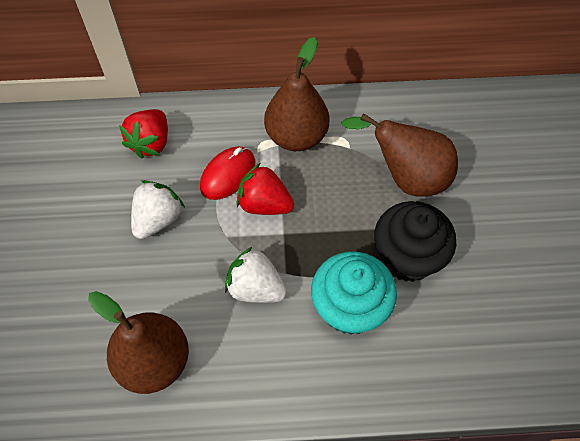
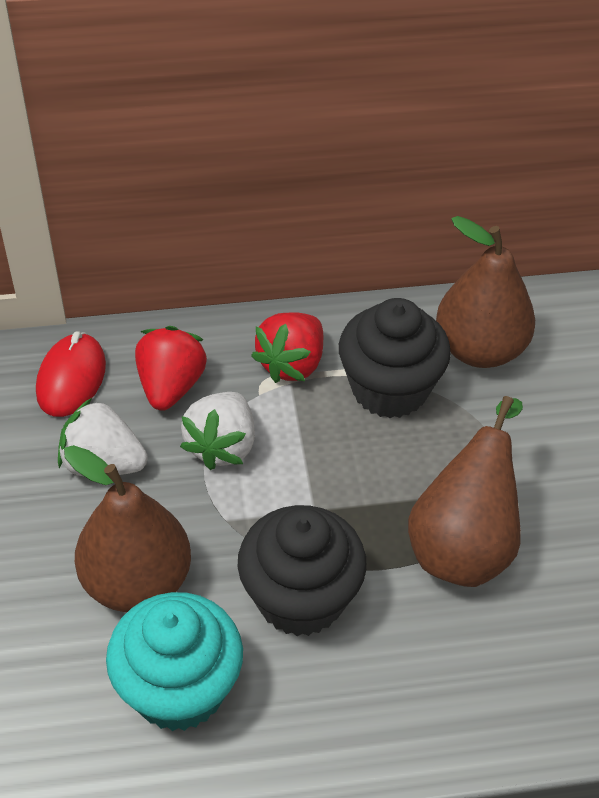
black cupcake: [374,201,456,282] = 1 -> [238,505,367,636] [339,298,451,418] = 2

